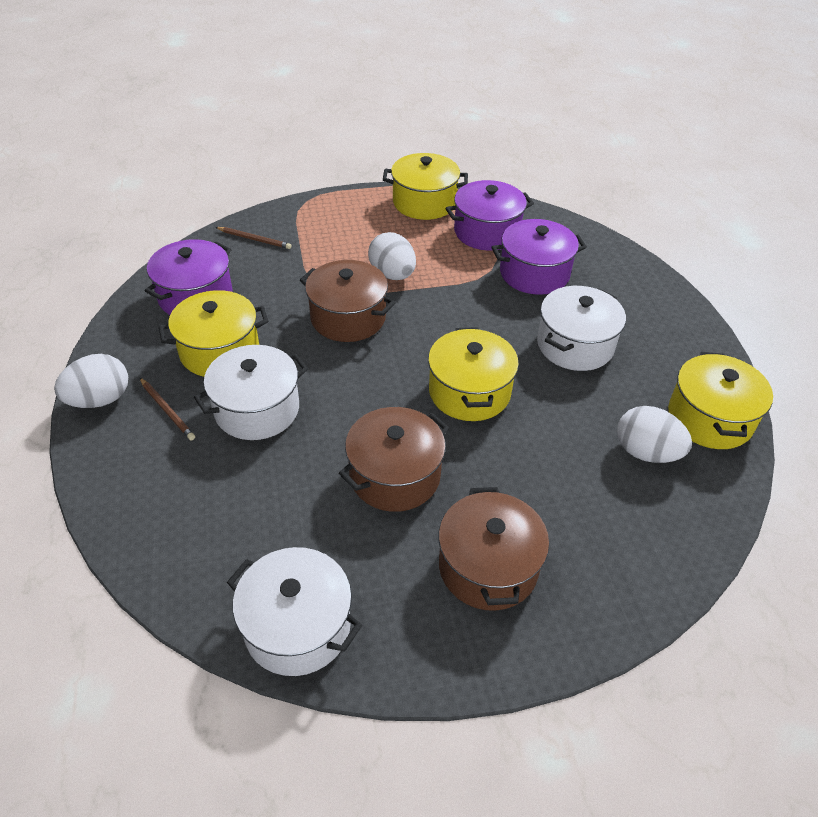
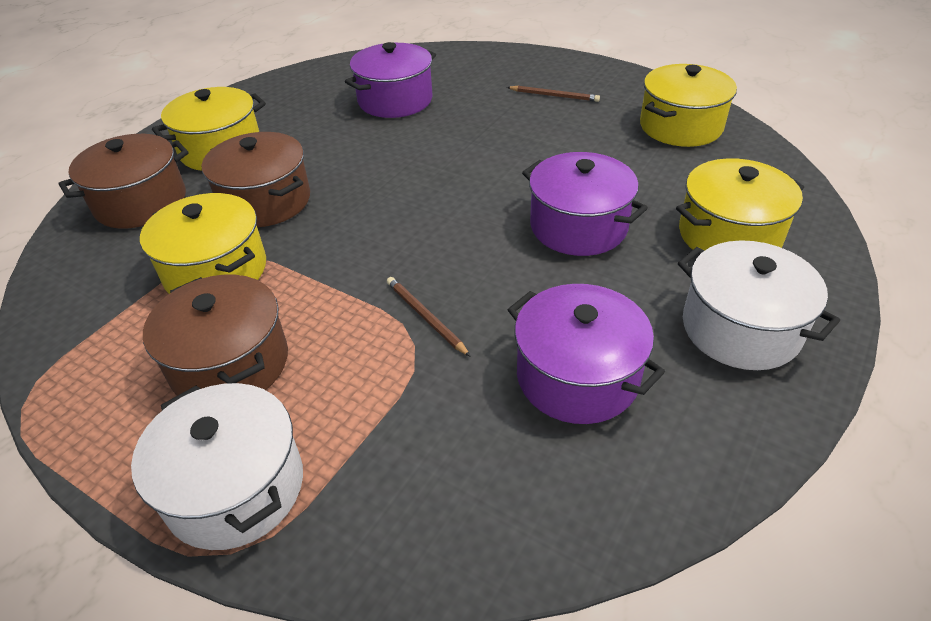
white egg: [54,354,128,408] [368,232,416,280] [617,406,692,463] = 3 -> none = 0
white pot: [194,345,308,440] [227,547,362,676] [537,286,626,371] = 3 -> [131,383,303,550] [678,240,840,370] = 2

